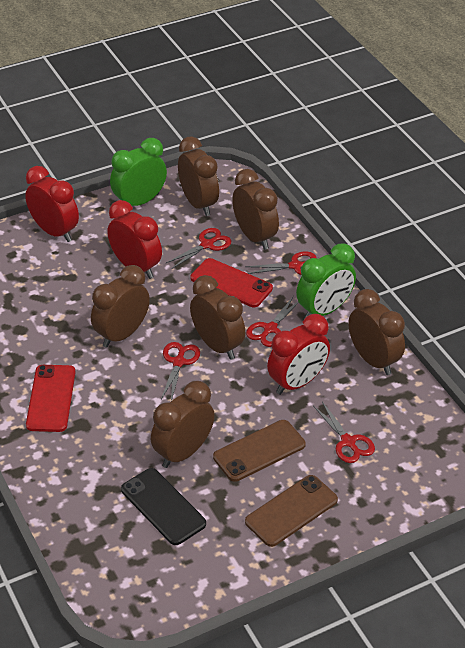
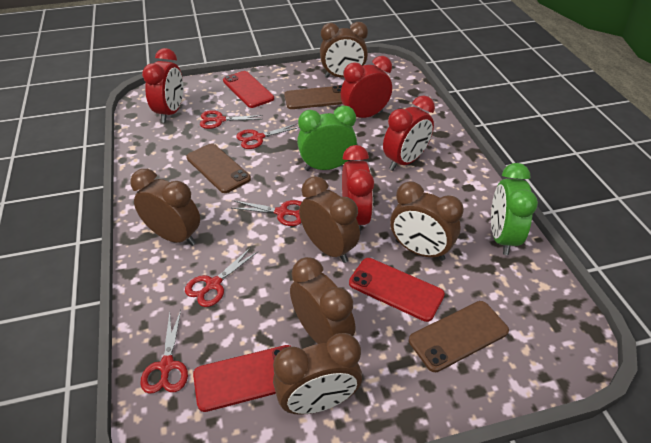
black phone: [121,468,206,545] = 1 -> none = 0
brown phone: [213,420,306,482] [245,475,338,547] = 2 -> [186,144,251,193] [284,85,343,109] [409,301,509,372] = 3
red clock: [25,166,79,242] [107,200,162,279] [267,314,330,395] = 3 -> [142,48,183,123] [341,56,392,118] [342,145,374,234] [383,96,435,170] = 4
red phone: [26,365,76,432] [191,258,273,307] = 2 -> [193,345,292,412] [223,71,274,108] [349,258,445,322] = 3

